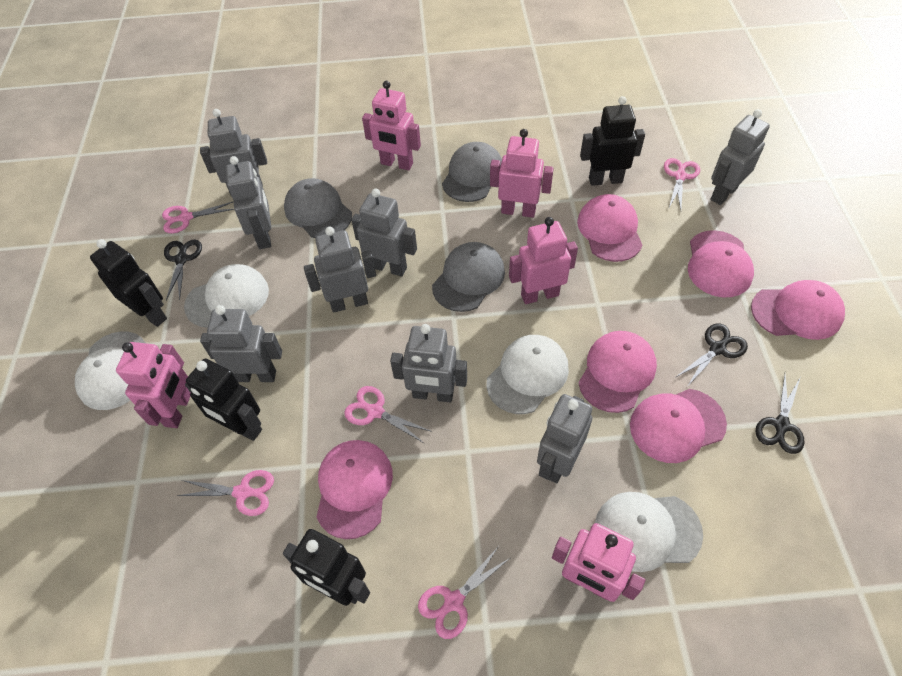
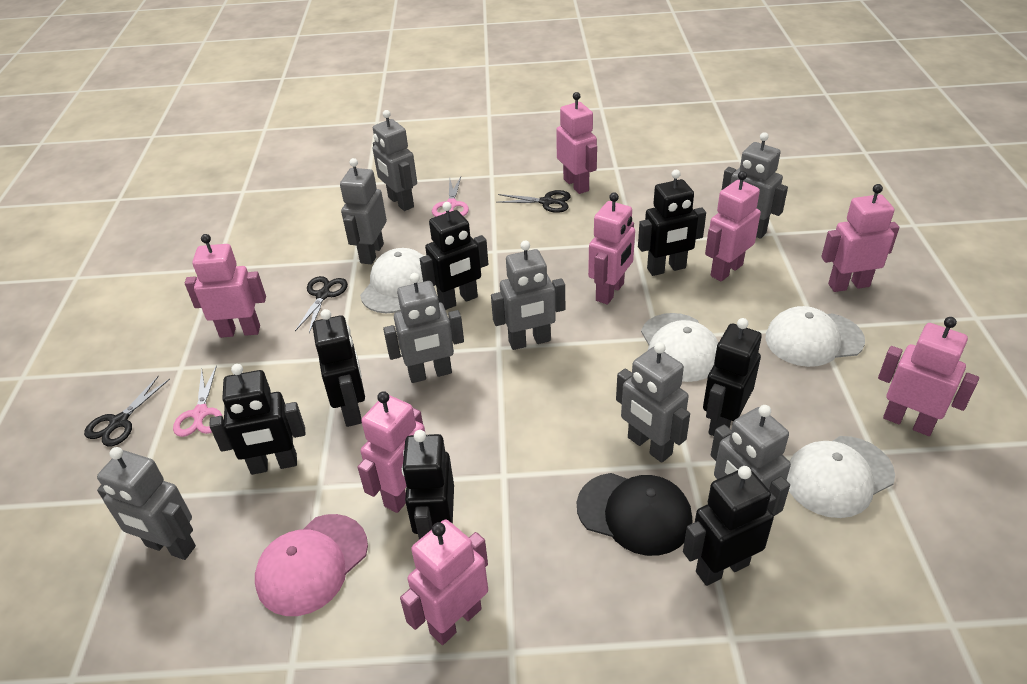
black cap: none = 0 -> [577,473,692,556] = 1
black robot: [90,239,167,327] [185,358,262,441] [283,529,370,606] [580,96,645,186] = 4 -> [209,364,305,475] [312,309,365,427] [402,430,454,540] [420,202,488,310] [638,170,706,276] [683,466,776,586] [703,318,762,436] = 7
grey cap: [284,178,352,238] [432,242,505,312] [442,142,502,202] = 3 -> none = 0
pink cap: [316,440,393,539] [577,194,642,262] [579,331,657,413] [630,389,727,463] [688,230,754,297] [751,280,845,340] = 6 -> [255,514,368,616] = 1
pink robot: [116,342,190,428] [362,81,421,171] [490,129,554,218] [509,217,578,304] [552,523,645,602] = 5 -> [185,234,266,338] [357,391,425,513] [400,519,488,645] [556,92,597,194] [588,192,635,304] [705,171,761,282] [821,184,899,292] [878,317,979,436] = 8
pink scissors: [162,201,234,233] [177,470,274,516] [344,386,432,443] [418,546,510,639] [664,158,700,210] = 5 -> [173,365,222,437] [432,177,469,217] = 2

